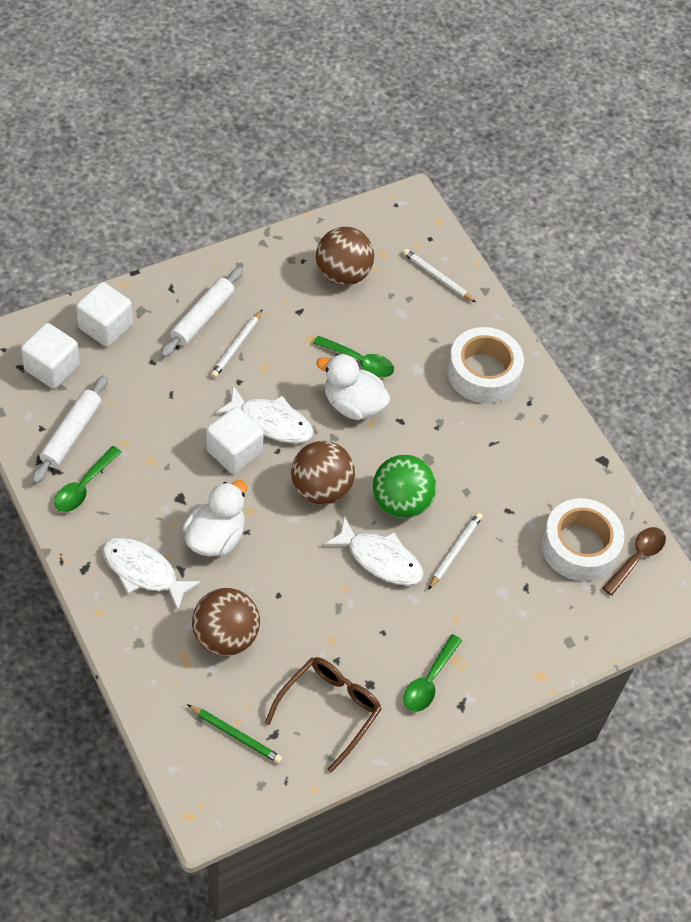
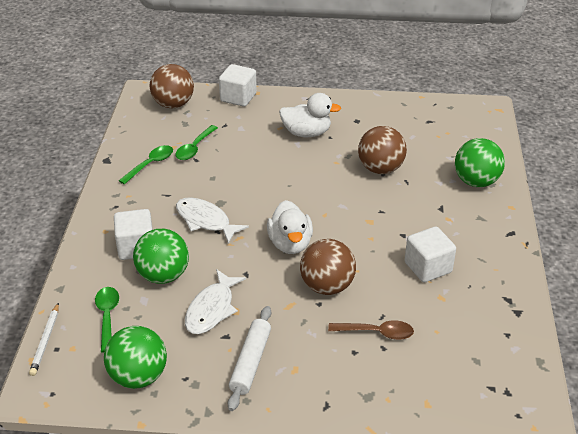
brown glasses: [265,657,382,773] = 1 -> none = 0
green ball: [373,455,437,519] = 1 -> [104,326,167,389] [133,229,189,284] [455,138,505,187] = 3
green pencil: [187,704,283,764] = 1 -> none = 0
white fish: [103,537,201,611] [216,386,313,443] [324,516,424,585] = 3 -> [176,197,249,244] [185,269,246,334] = 2
white pencil: [211,309,263,378] [403,249,476,302] [428,512,483,590] = 3 -> [29,303,59,376] = 1
white rolling pin: [32,375,108,484] [161,267,243,357] = 2 -> [228,306,271,411] = 1
white tape: [447,327,524,403] [541,498,624,581] = 2 -> none = 0

